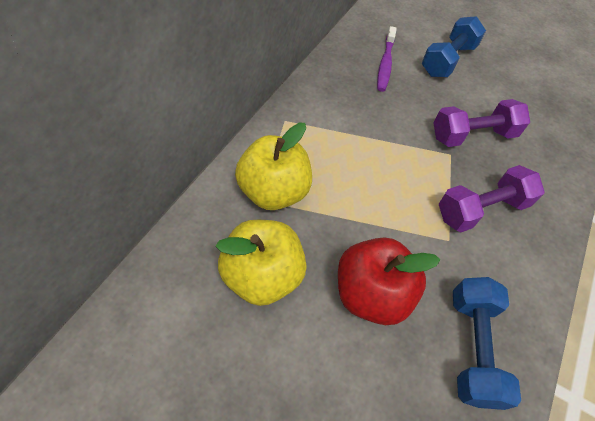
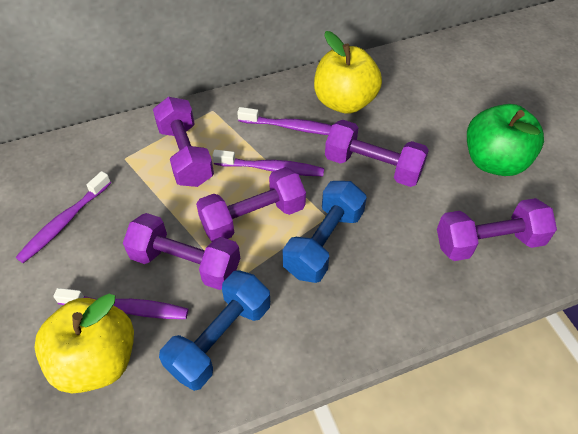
green apple: none = 0 -> [467,104,544,176] = 1
purple dumbbell: [433,99,530,147] [439,165,545,232] = 2 -> [123,213,240,290] [153,97,214,187] [196,167,306,242] [325,120,429,187] [437,198,557,261] = 5
purple toothbrush: [377,26,397,92] = 1 -> [16,171,111,263] [54,288,188,319] [212,150,324,176] [237,107,332,135] = 4
red apple: [338,237,440,325] = 1 -> none = 0

